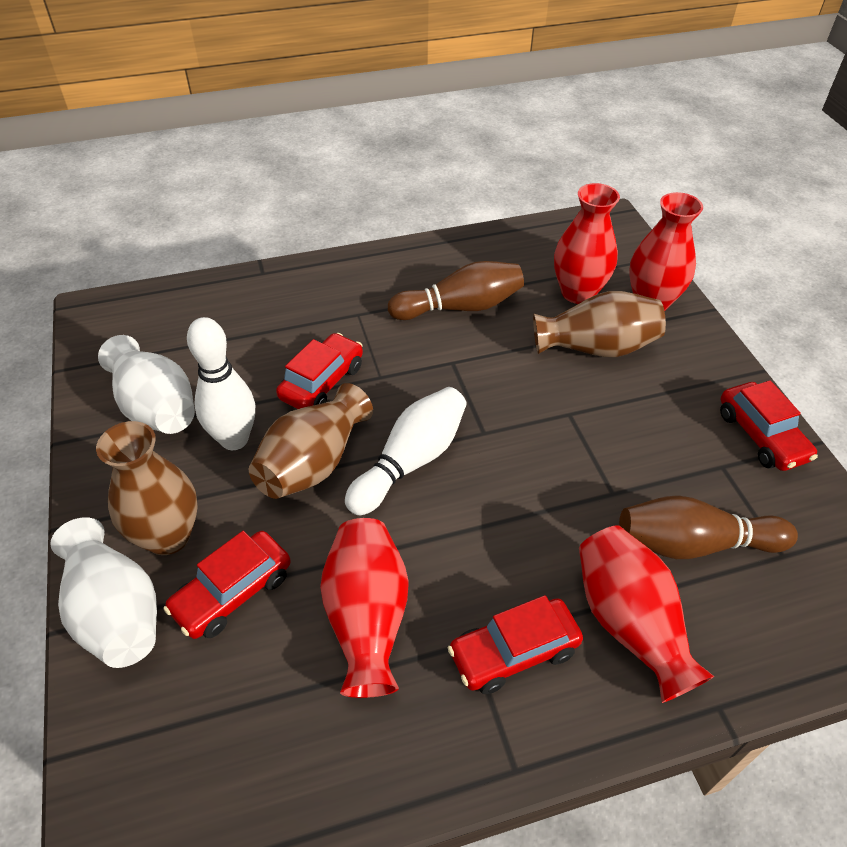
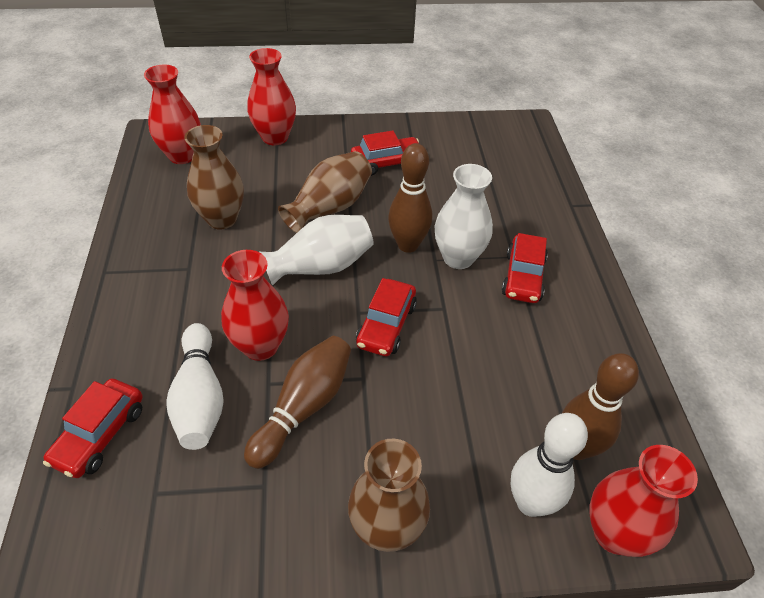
brown bowling pin: [388,261,524,320] [619,495,798,559] = 2 -> [244,336,351,469] [388,143,432,253] [562,353,639,460] = 3

